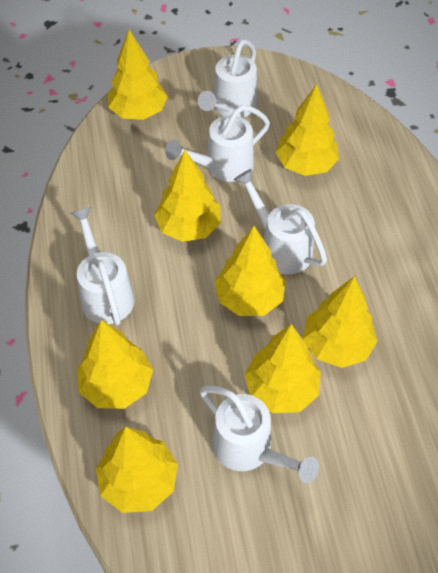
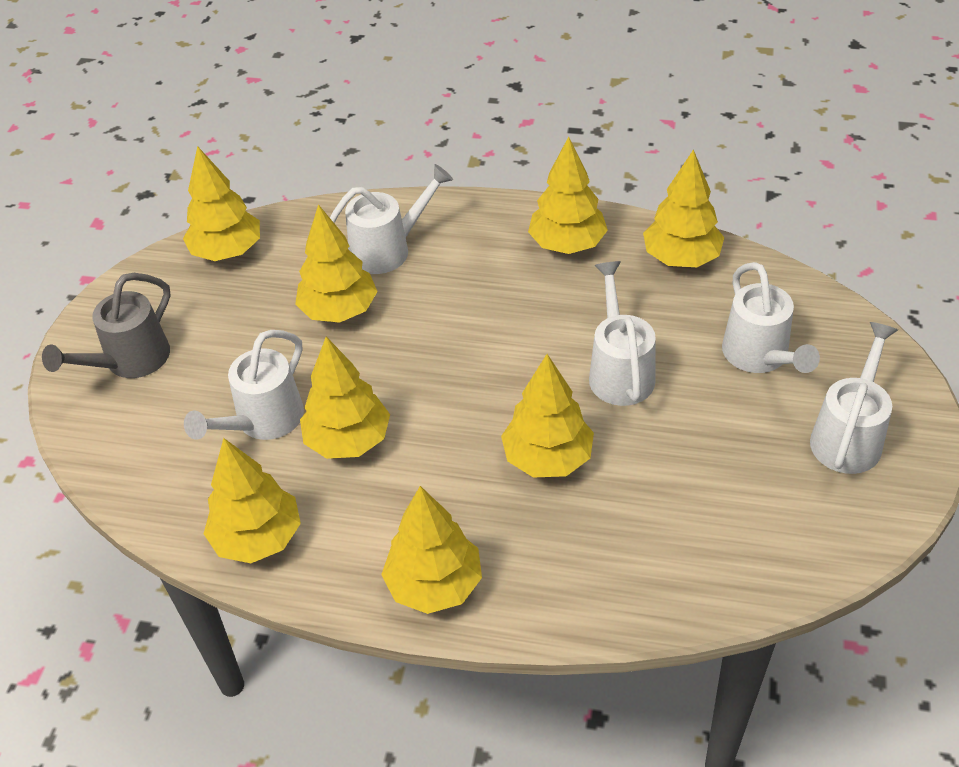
grey watering can: none = 0 -> [42,273,171,378] = 1

